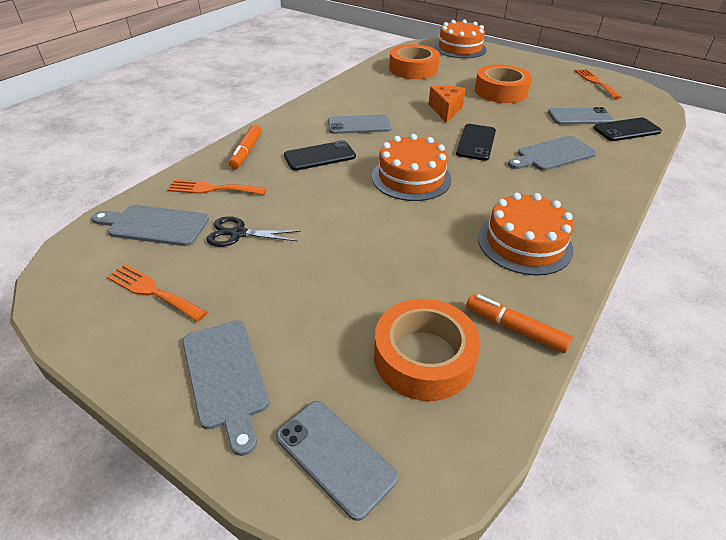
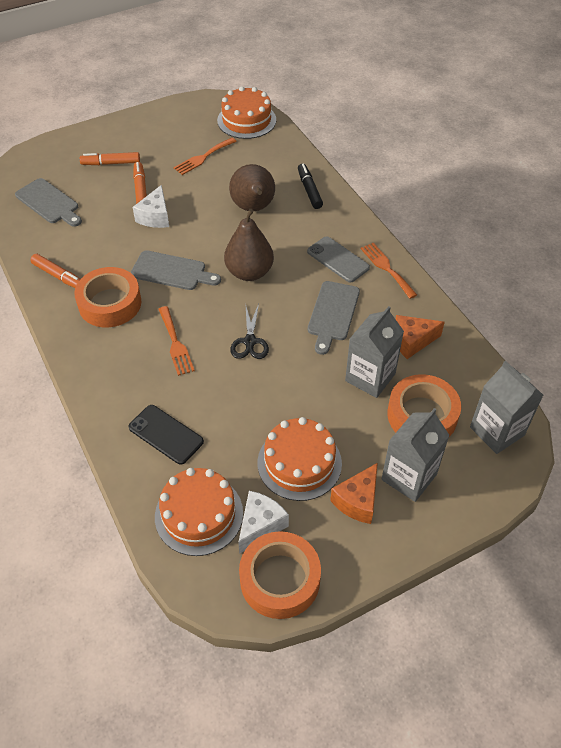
black marker: none = 0 -> [298,164,323,209] = 1
black phone: [284,140,356,171] [456,124,496,161] [593,117,662,141] = 3 -> [128,405,204,465] = 1
brown pear: none = 0 -> [224,209,274,281] [229,164,275,211] = 2
grey carton: none = 0 -> [345,306,404,398] [381,408,450,502] [470,361,543,454] = 3
grey phone: [276,401,398,521] [328,115,391,134] [548,107,614,125] = 3 -> [307,236,370,283] = 1
orange cheese: [428,86,466,123] = 1 -> [330,463,378,524] [396,315,445,359] = 2
orange marker: [229,124,262,169] [466,294,573,353] = 2 -> [30,254,80,288] [80,152,140,165] [133,162,147,204] = 3
white cheese: none = 0 -> [133,185,169,228] [238,491,289,554] = 2

